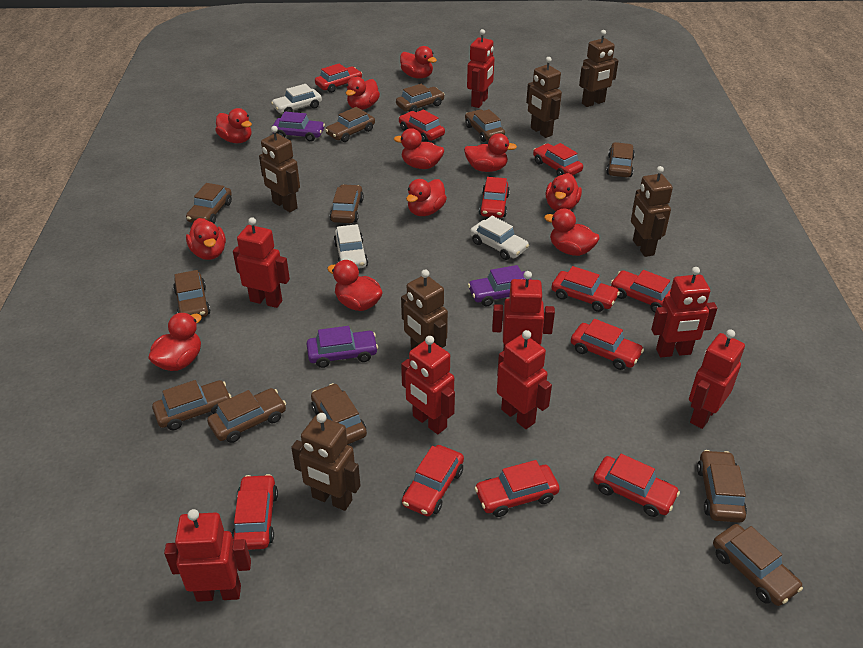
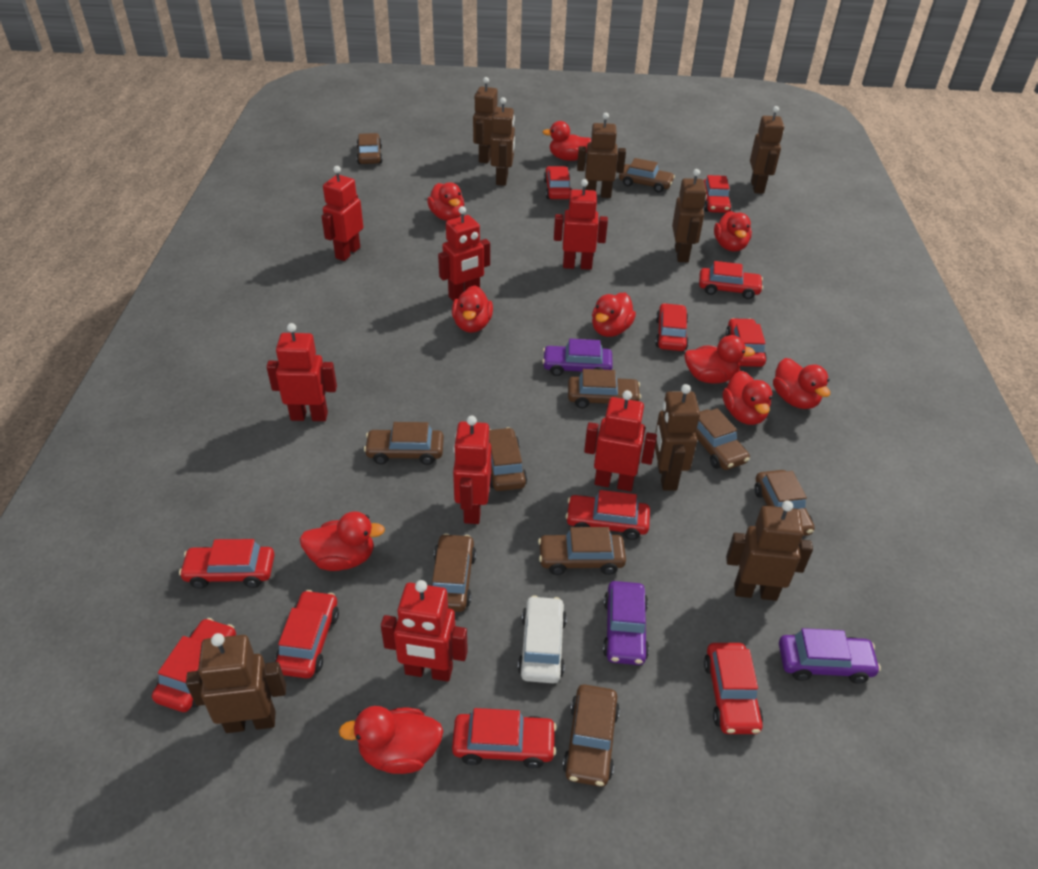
brown car: [152,380,231,430] [173,270,211,317] [186,183,232,224] [207,388,286,443] [311,383,367,445] [325,107,375,142] [330,184,364,223] [396,84,445,112] [465,109,505,142] [606,142,635,177] [697,450,747,523] [713,524,803,606] = 12 -> [357,133,383,164] [364,422,444,465] [431,533,476,612] [489,427,527,491] [538,527,626,575] [563,684,620,787] [568,369,641,408] [619,158,675,192] [696,408,750,470] [754,470,815,536] = 10
brown robot: [259,126,300,212] [291,413,361,511] [401,270,448,349] [526,57,562,138] [579,30,619,107] [631,166,673,257] = 6 -> [186,633,286,733] [473,77,498,163] [490,97,515,186] [577,113,626,198] [655,384,700,491] [672,169,707,262] [726,500,813,601] [750,106,784,194] = 8
red duck: [148,313,202,371] [186,218,226,260] [215,108,252,143] [327,260,383,311] [346,77,380,110] [394,128,444,169] [400,46,437,79] [406,179,447,216] [464,133,517,172] [544,208,600,256] [545,173,582,211] = 11 -> [300,511,385,571] [339,706,443,774] [427,182,464,221] [452,285,493,333] [543,121,591,161] [592,293,636,337] [684,335,755,384] [714,211,752,252] [723,371,772,425] [773,358,830,409] = 10
red robot: [164,509,251,602] [233,217,290,308] [401,336,455,434] [467,29,495,108] [492,271,555,351] [497,330,552,429] [651,267,717,357] [689,329,745,429] = 8 -> [266,323,337,421] [321,166,363,261] [381,580,468,682] [438,206,490,302] [453,416,491,524] [554,179,608,270] [584,390,657,492] = 7
white car: [271,84,322,113] [334,224,368,269] [470,216,529,260] = 3 -> [518,595,567,683] = 1

